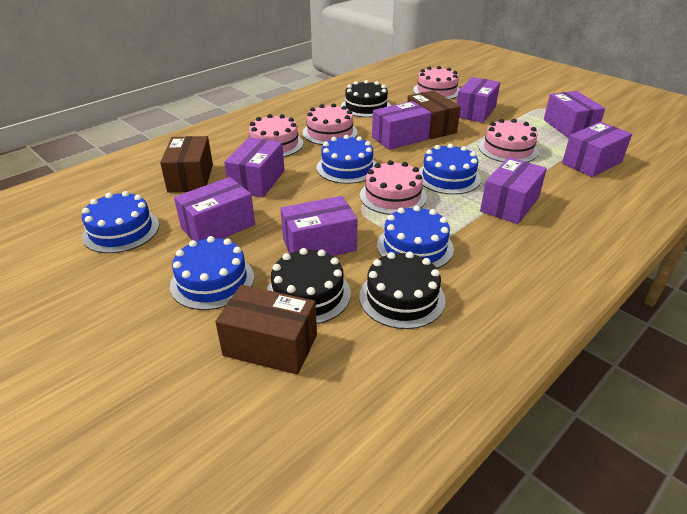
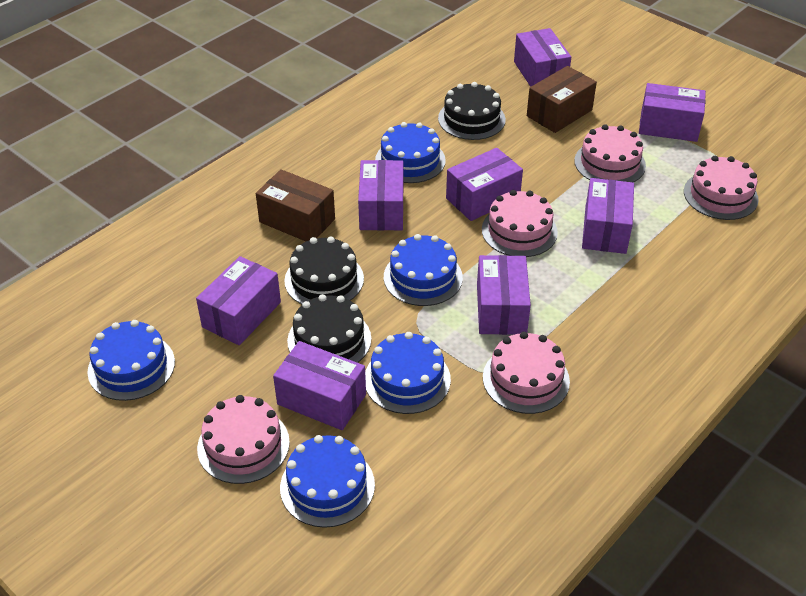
brown box: [160,136,213,192] [215,285,317,375] [407,90,461,139] = 3 -> [256,169,335,241] [527,66,597,133] = 2

